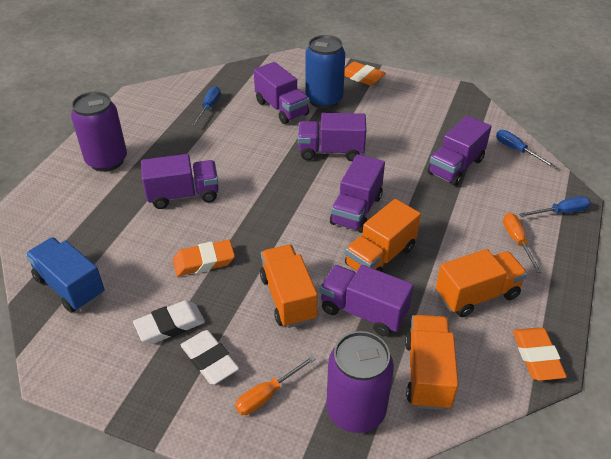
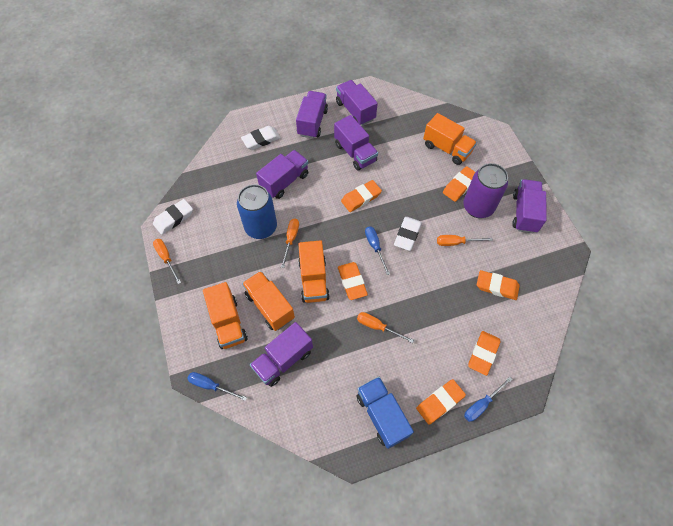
orange eraser: [173,240,235,276] [344,62,386,86] [513,328,567,381] = 3 -> [338,262,368,300] [341,180,382,212] [416,379,466,425] [443,166,475,202] [468,331,500,376] [477,270,520,300] = 6
orange screwdriver: [235,355,316,415] [503,213,542,273] = 2 -> [153,239,181,284] [281,219,299,268] [357,312,414,343] [437,235,493,246] = 4
purple can: [71,92,127,172] [326,331,394,433] = 2 -> [463,163,508,218] = 1
white eraser: [133,300,205,344] [181,330,239,384] = 2 -> [153,199,193,235] [241,126,281,150] [394,217,422,251] = 3

